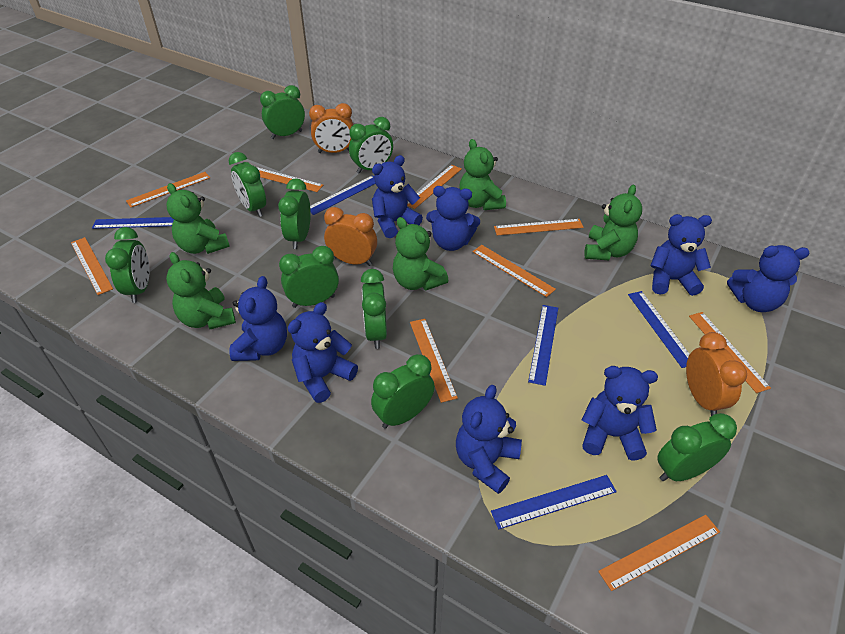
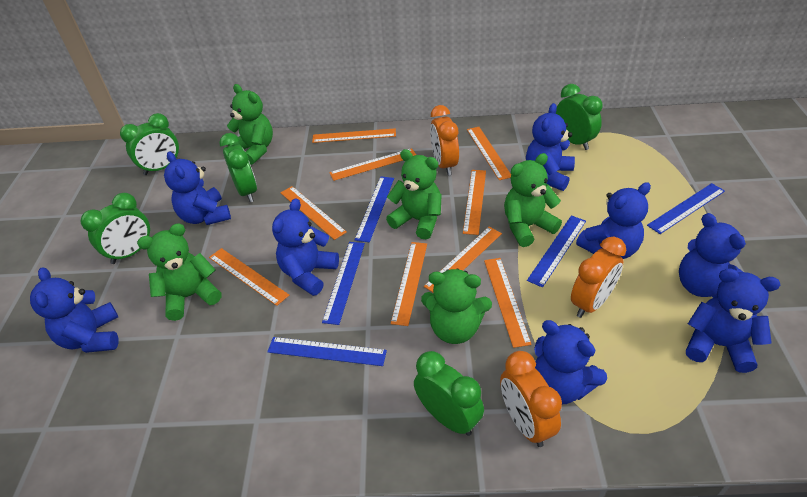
green clock: [105,227,149,303] [229,152,266,217] [260,85,305,139] [278,178,311,249] [279,246,339,308] [349,117,393,174] [361,269,387,349] [371,354,435,429] [657,413,737,481] = 9 -> [80,193,150,264] [120,113,179,175] [219,133,257,202] [414,351,484,436] [555,84,603,150] = 5

